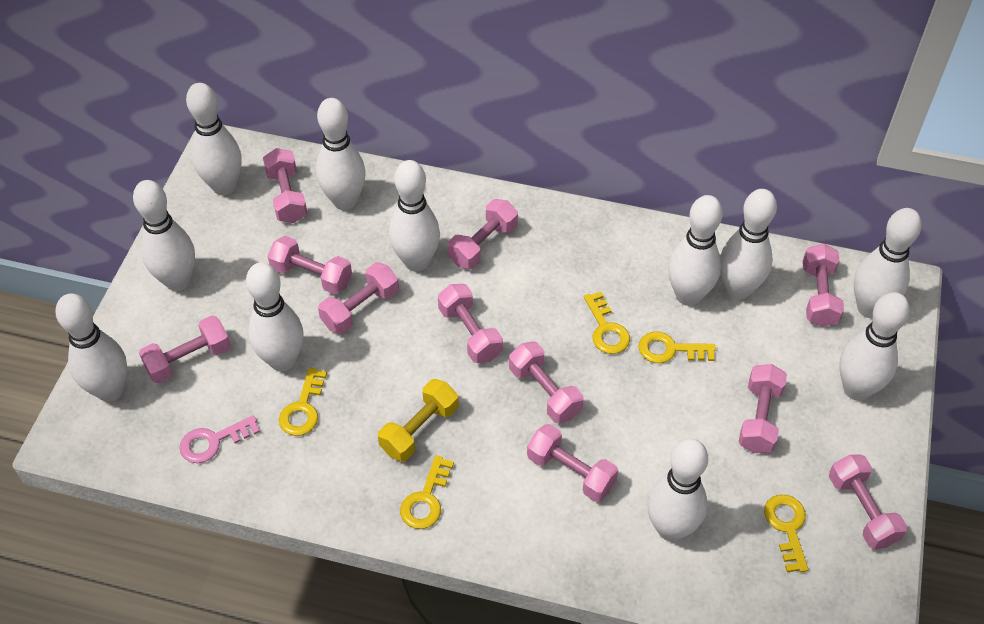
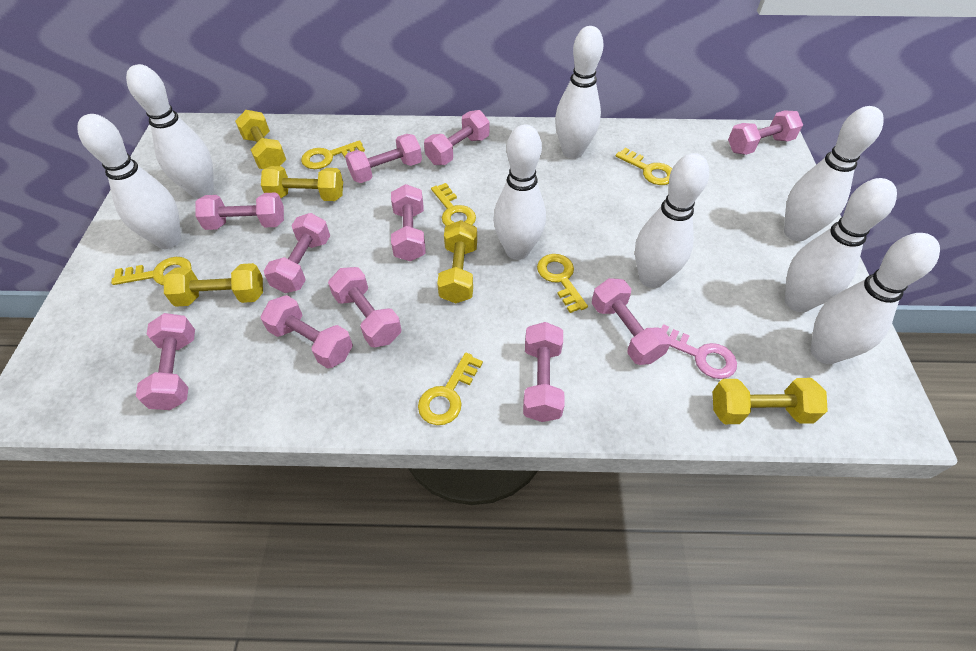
white bowling pin: [55,293,127,402] [133,180,195,291] [186,83,242,195] [246,262,304,371] [316,98,366,210] [389,160,440,272] [647,438,708,541] [668,195,723,306] [720,189,777,300] [839,292,910,400] [854,208,922,318] = 11 -> [77,114,181,249] [126,64,214,199] [493,124,546,260] [555,26,604,159] [635,153,709,288] [784,106,884,241] [785,178,897,312] [811,233,940,364] = 8
yellow dumbbell: [378,379,459,462] = 1 -> [164,263,263,307] [235,110,286,169] [261,166,343,201] [437,220,477,303] [713,378,828,424] = 5
yellow key: [279,368,327,436] [400,455,454,529] [584,292,630,354] [638,332,716,363] [764,495,808,572] = 5 -> [111,257,192,285] [301,140,365,169] [418,353,483,425] [431,183,476,226] [537,254,588,313] [616,147,672,185] = 6

